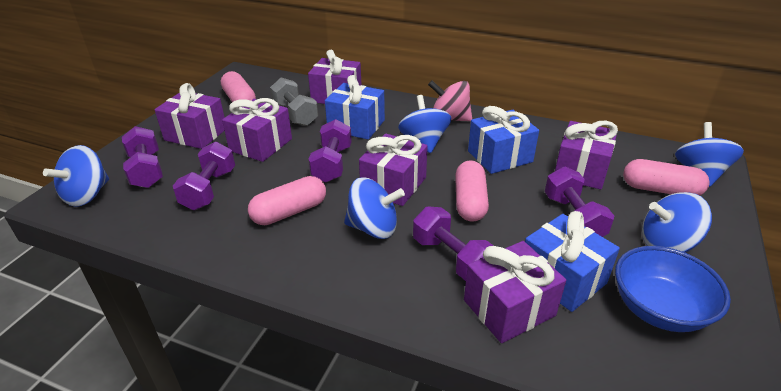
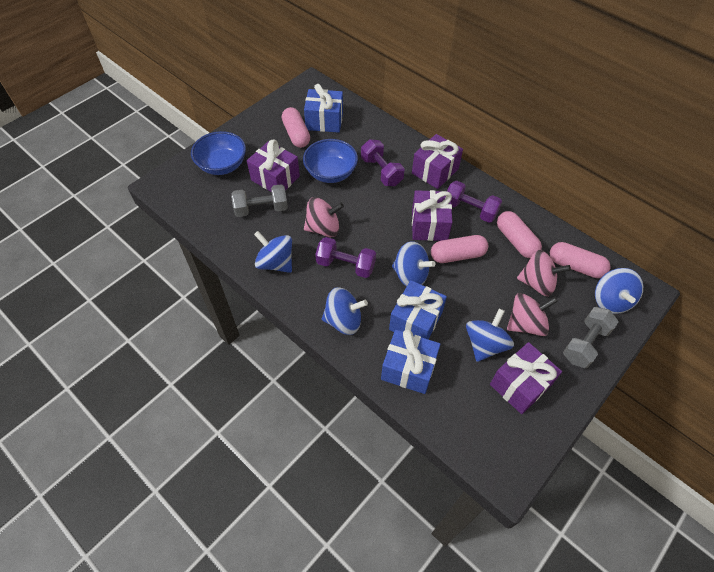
blue bowl: [615,246,731,332] = 1 -> [191,131,246,175] [303,139,358,183] = 2
grey dumbbell: [270,78,318,126] = 1 -> [231,184,288,217] [563,307,618,368] = 2
pink spinning top: [428,81,472,121] = 1 -> [304,197,344,237] [507,293,558,336] [517,250,571,296] = 3
purple dumbbell: [122,126,163,188] [173,142,235,210] [308,119,352,182] [413,206,494,281] [545,166,614,237] = 5 -> [315,237,376,278] [361,139,405,186] [447,181,502,223] = 3
purple gift: [155,83,225,149] [222,98,292,162] [308,50,362,104] [359,133,427,206] [464,241,566,343] [555,121,618,189] = 6 -> [247,139,300,192] [412,134,463,189] [412,190,452,241] [490,342,562,414] = 4

